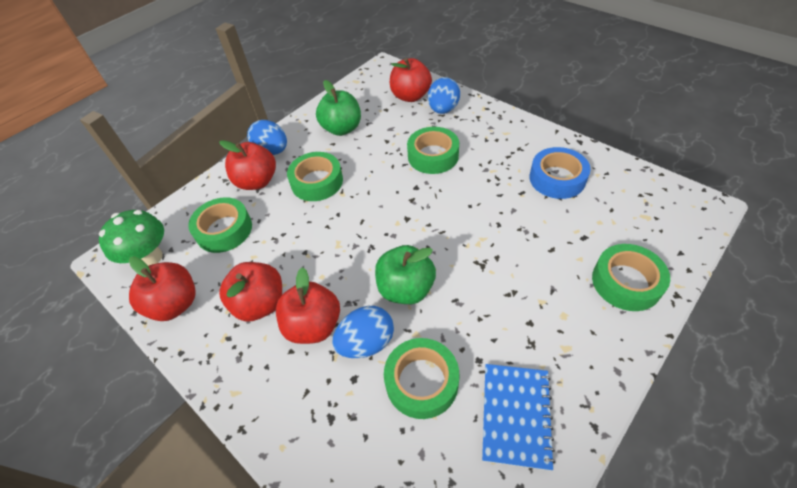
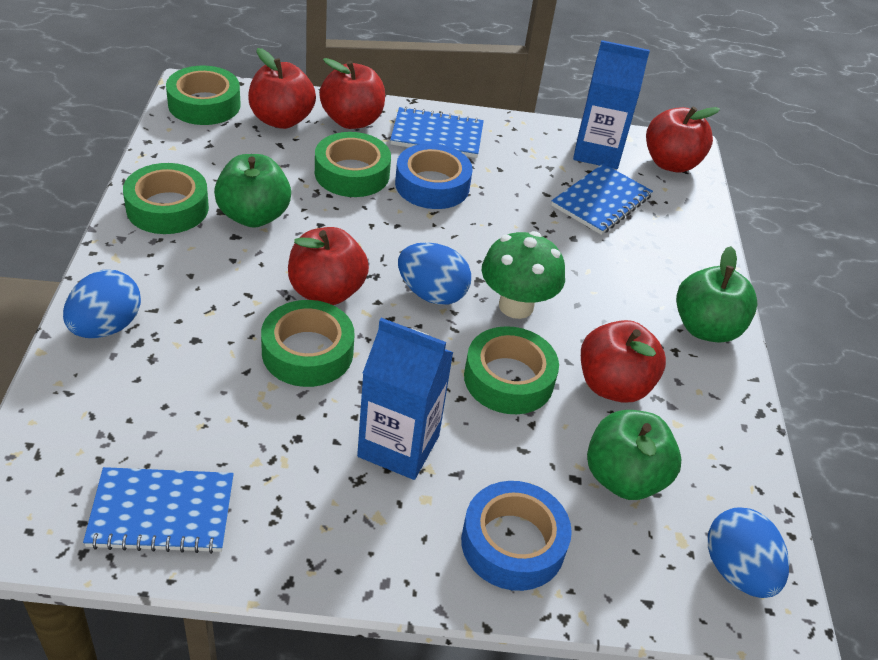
blue carton: none = 0 -> [357,318,454,480] [573,40,650,169] = 2
blue notebook: [482,364,555,471] = 1 -> [83,467,234,554] [390,107,484,158] [551,164,653,235] = 3
blue tape: [530,147,591,199] = 1 -> [395,143,473,209] [461,481,572,591] = 2
green apple: [316,80,361,136] [375,245,436,304] = 2 -> [214,154,291,228] [587,410,681,500] [676,246,758,343] = 3

